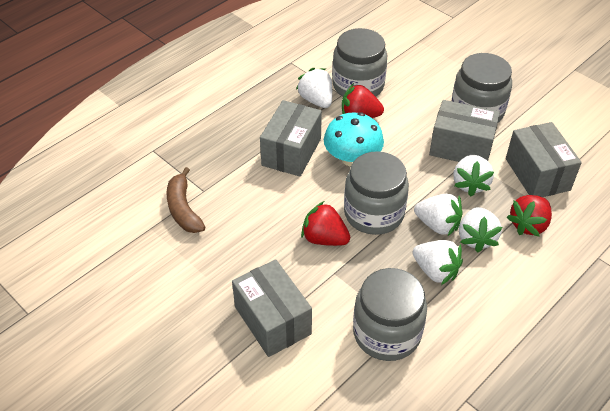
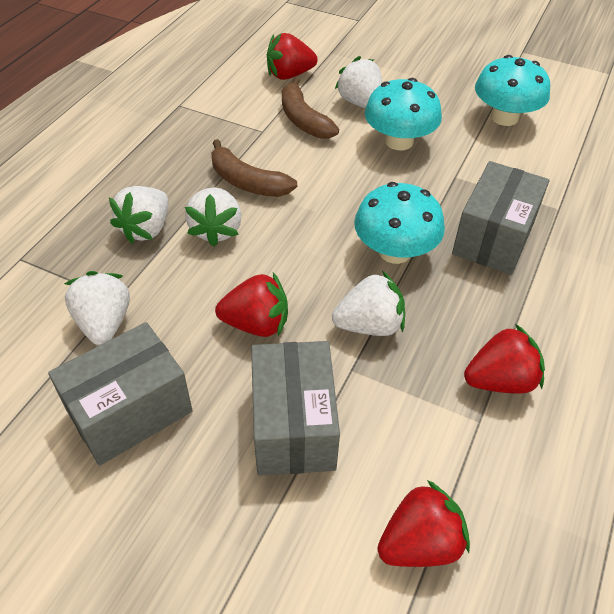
brown banana: [166,167,205,233] = 1 -> [211,139,297,197] [282,77,339,139] = 2
grey box: [232,259,312,357] [260,100,322,177] [429,100,500,162] [506,122,582,197] = 4 -> [48,322,193,465] [251,341,340,476] [452,161,549,275] = 3
grey jar: [332,28,387,97] [344,151,409,235] [353,268,427,361] [452,53,512,123] = 4 -> none = 0
red strawberry: [301,201,350,246] [342,83,384,118] [507,195,552,237] = 3 -> [215,272,288,337] [267,33,318,80] [377,480,470,567] [464,324,545,394] = 4
turquoise mushroom: [324,112,384,167] = 1 -> [354,182,445,264] [365,78,442,150] [475,55,550,126] = 3

